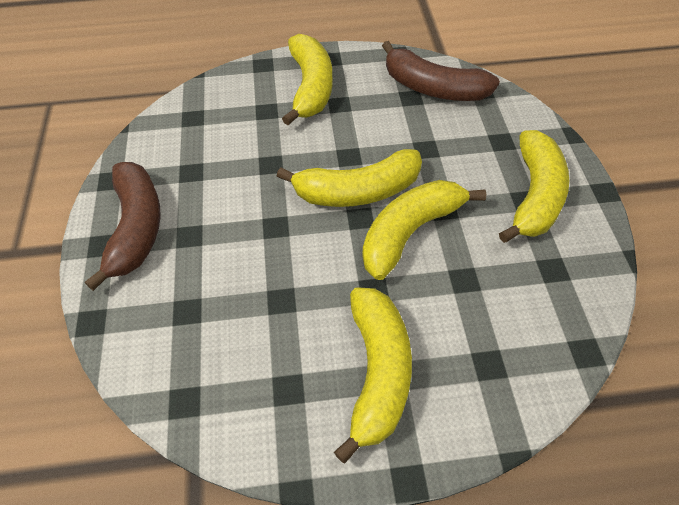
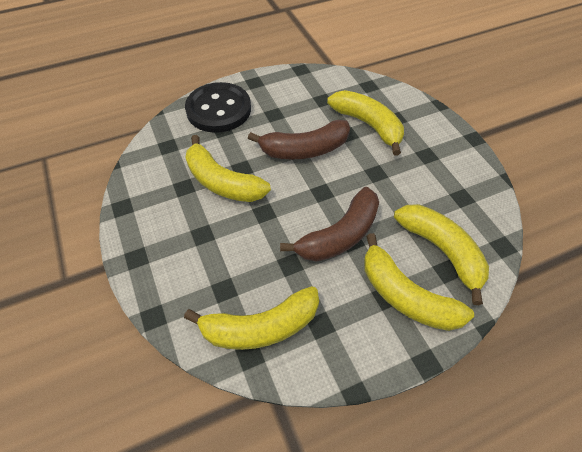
black button: none = 0 -> [185,82,251,133] = 1

